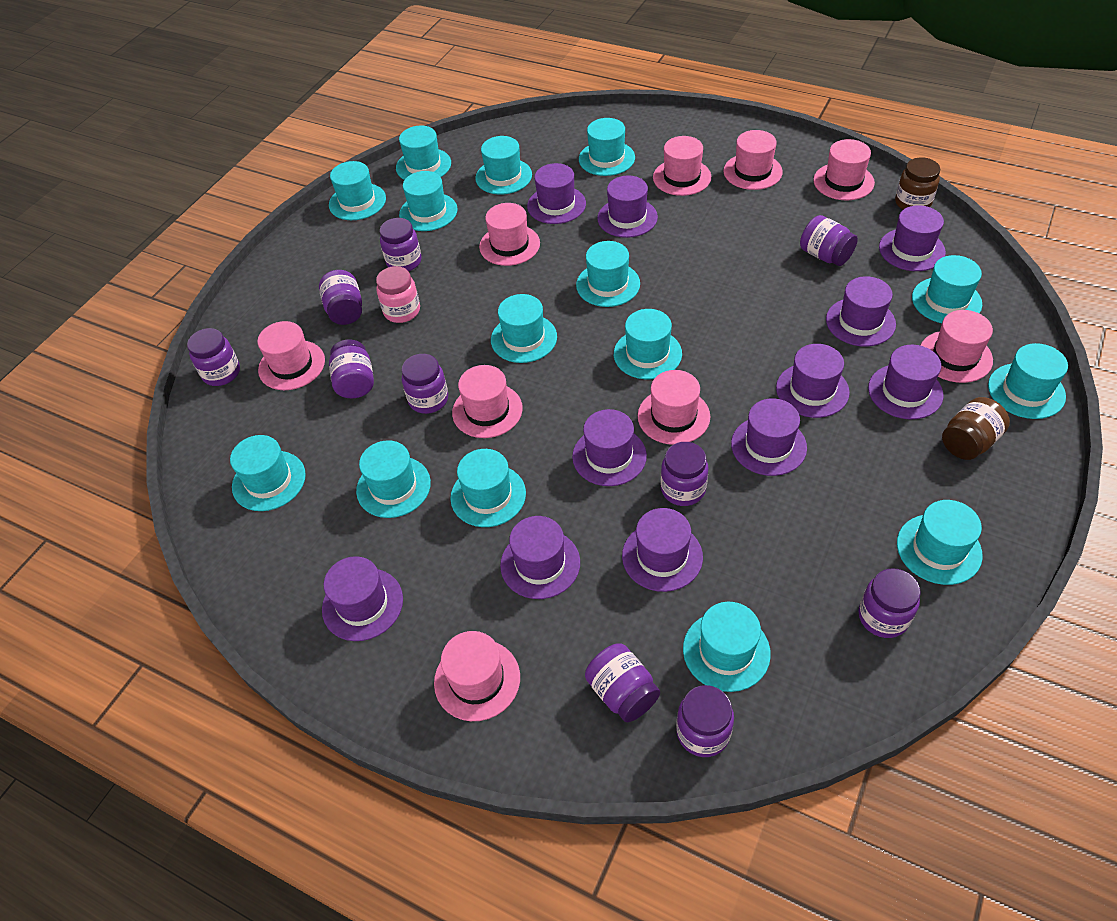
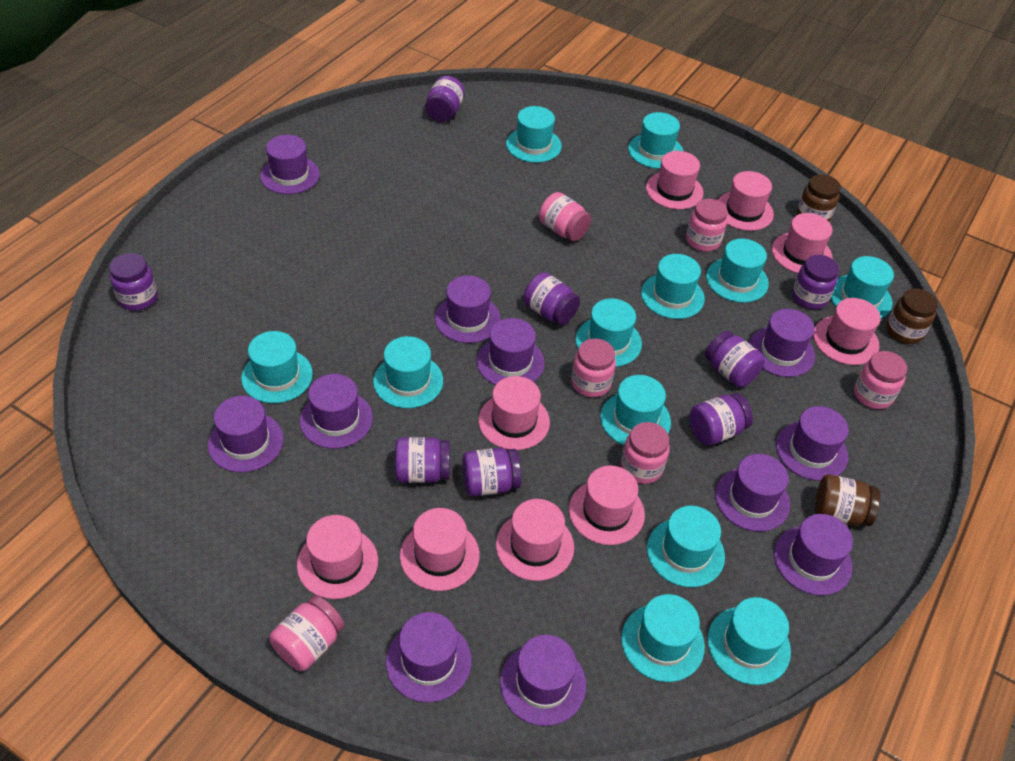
brown jar: [895,157,940,210] [942,397,1010,460] = 2 -> [797,174,841,221] [815,474,880,526] [887,288,938,344] = 3
pink jar: [376,266,420,323] = 1 -> [269,596,344,671] [539,192,591,241] [571,338,616,397] [621,422,670,484] [686,199,728,252] [854,351,907,409] = 6
purple jar: [187,328,240,386] [319,270,362,325] [329,339,374,398] [380,218,422,271] [401,354,448,414] [585,644,660,722] [661,442,708,506] [676,685,734,757] [800,215,858,266] [858,568,921,638] = 10 -> [109,253,158,311] [395,437,450,483] [425,76,465,122] [462,448,522,497] [524,272,580,325] [689,393,753,445] [705,331,765,388] [792,255,839,309] = 8
turquoise hat: [230,435,306,511] [329,161,386,220] [356,440,431,518] [396,126,451,180] [399,171,457,231] [450,449,526,527] [475,136,532,194] [491,294,557,363] [576,241,640,307] [579,118,635,176] [614,309,682,379] [683,602,771,692] [897,500,983,585] [912,255,982,323] [988,343,1068,419] = 15 -> [241,331,313,403] [373,336,443,408] [506,106,562,163] [575,298,642,367] [600,375,671,445] [621,594,705,682] [628,112,683,169] [641,254,705,319] [647,506,725,587] [706,239,769,303] [707,597,791,685] [830,256,894,318] = 12

